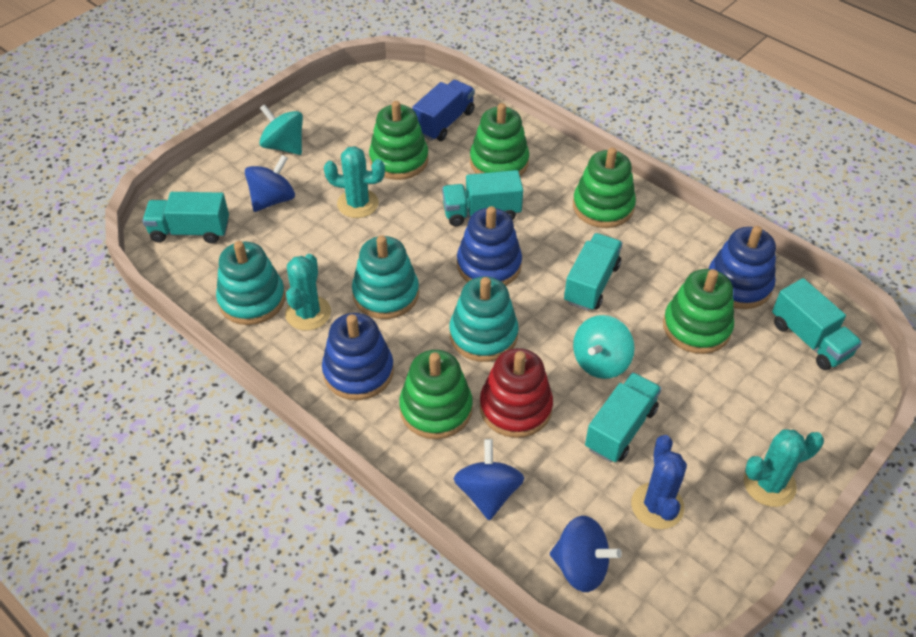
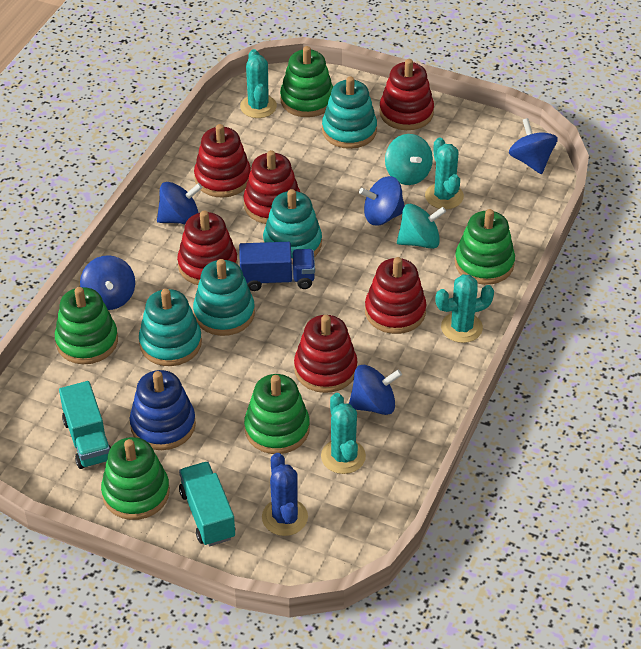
blue spinning top: [245,155,295,212] [453,439,524,520] [550,516,622,592] = 3 -> [80,255,135,310] [157,182,203,224] [349,365,402,415] [359,176,405,225] [509,118,558,174] = 5
blue stacking toy: [322,313,394,400] [457,206,522,286] [709,226,776,309] = 3 -> [130,370,196,450] = 1
red stacking toy: [480,348,553,438] = 1 -> [177,211,238,285] [194,124,251,198] [243,150,300,224] [294,315,358,393] [365,257,426,334] [379,59,434,130] = 6
turquoise cactus: [285,254,331,331] [324,146,385,218] [744,429,824,507] = 3 -> [240,49,277,118] [321,393,366,474] [425,137,464,209] [435,274,494,343] = 4
turquoise stacking toy: [216,241,285,325] [352,235,419,319] [449,277,518,362] = 3 -> [139,289,202,366] [193,259,255,336] [263,189,322,264] [322,76,377,149] = 4
turquoise truck: [142,192,229,244] [442,170,523,226] [564,233,623,311] [585,372,662,463] [772,278,862,370] = 5 -> [59,381,111,469] [179,462,235,546] = 2

